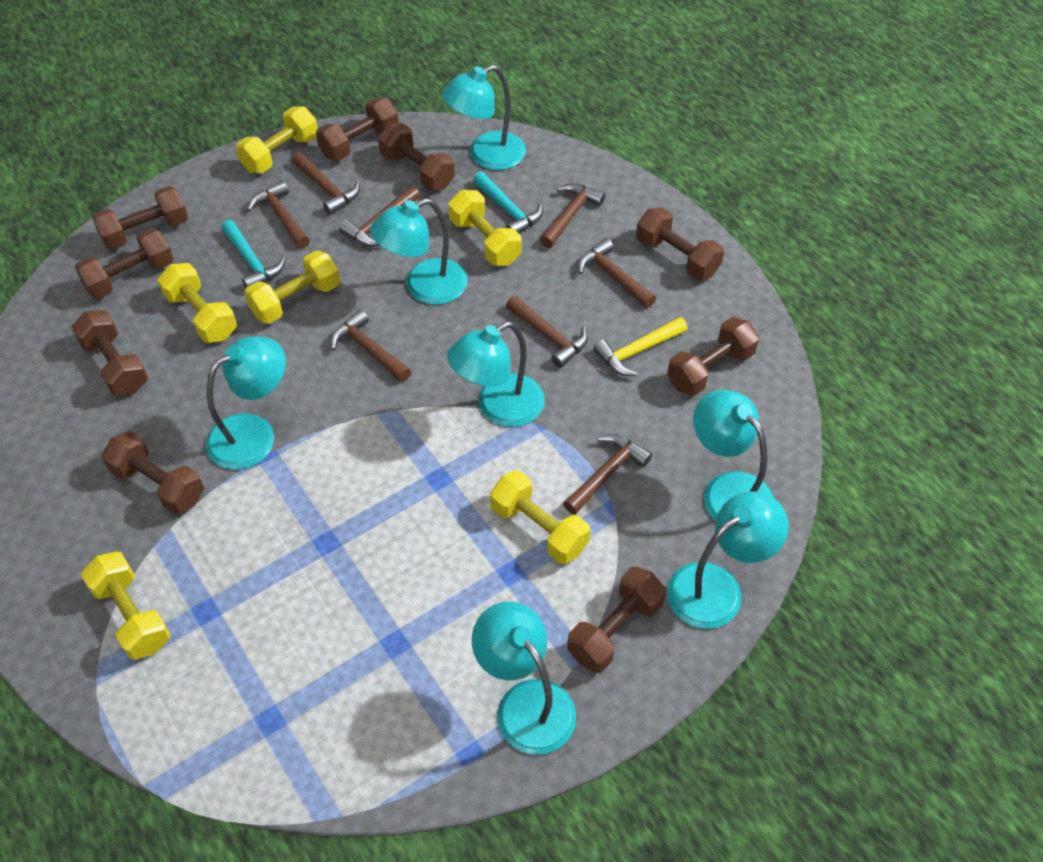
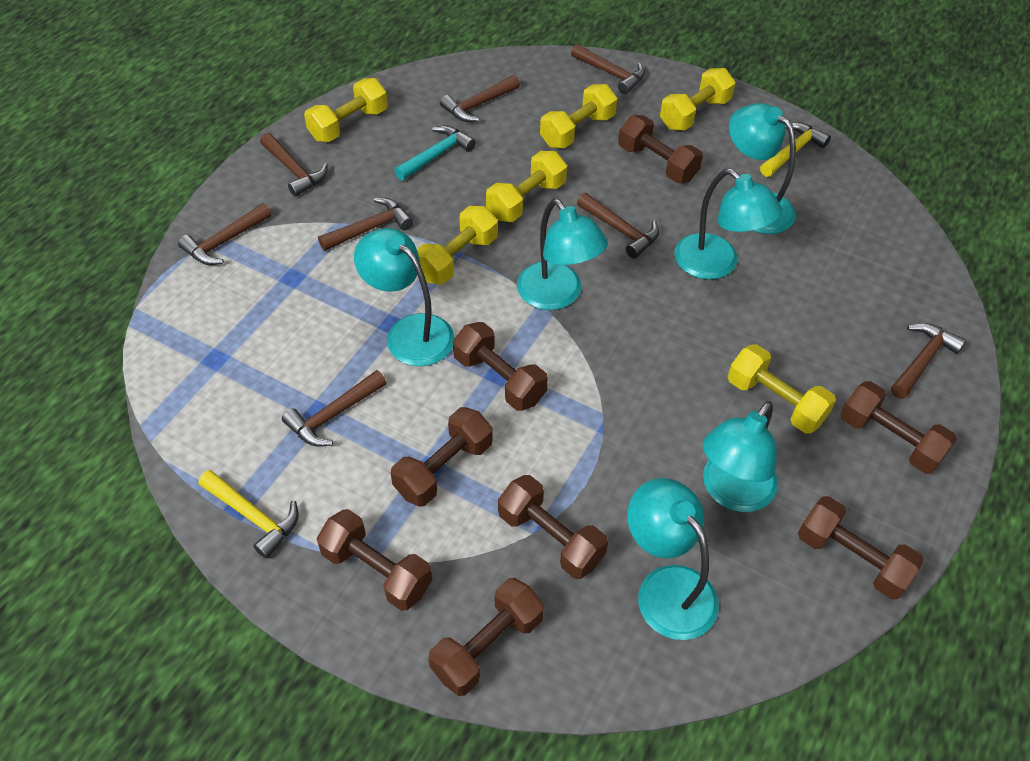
brown dumbbell: [71,310,148,396] [75,228,174,299] [92,186,188,250] [101,431,204,515] [316,97,399,161] [378,123,455,191] [567,566,666,673] [636,207,724,280] [667,317,759,396] = 9 -> [316,509,432,611] [390,407,493,507] [428,578,544,696] [453,322,548,411] [498,475,608,579] [618,115,703,183] [798,496,924,599] [840,381,957,474] = 8
turquoise hammer: [221,220,286,288] [473,172,543,234] = 2 -> [394,126,476,181] = 1
turquoise lamp: [206,336,286,470] [370,198,468,305] [442,65,526,170] [447,321,545,427] [472,601,576,755] [667,491,789,629] [693,390,774,521] = 7 -> [354,228,455,366] [517,199,608,310] [627,478,719,640] [674,169,782,279] [702,401,778,512] [729,103,796,234] = 6
yellow hammer: [593,317,688,376] = 1 -> [199,470,299,559] [760,122,831,177] = 2

